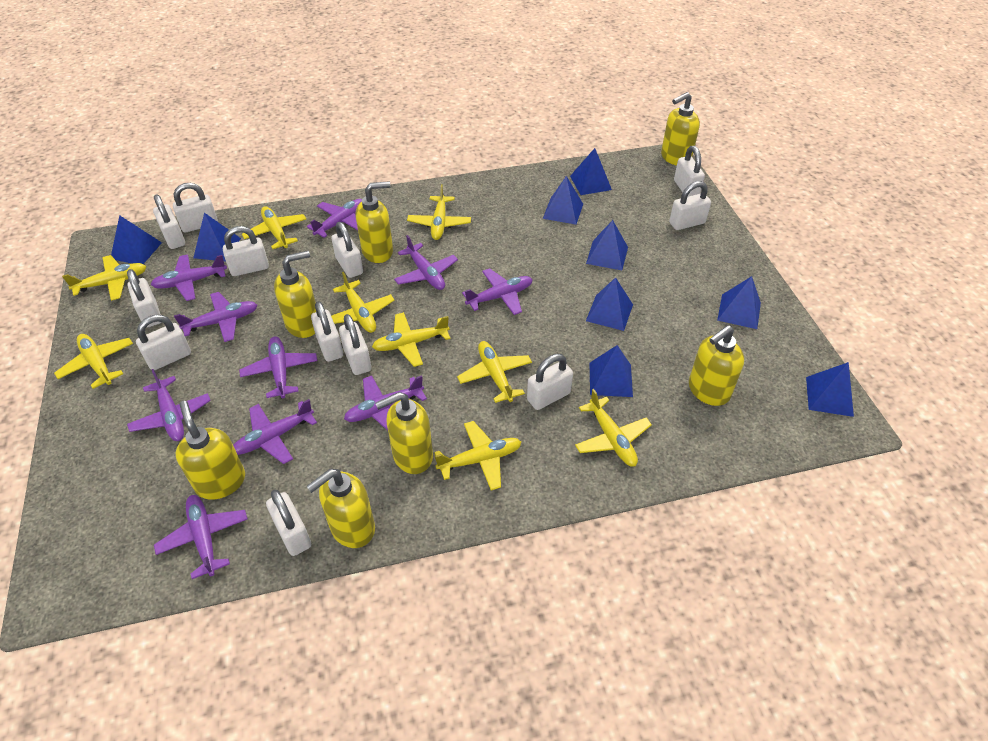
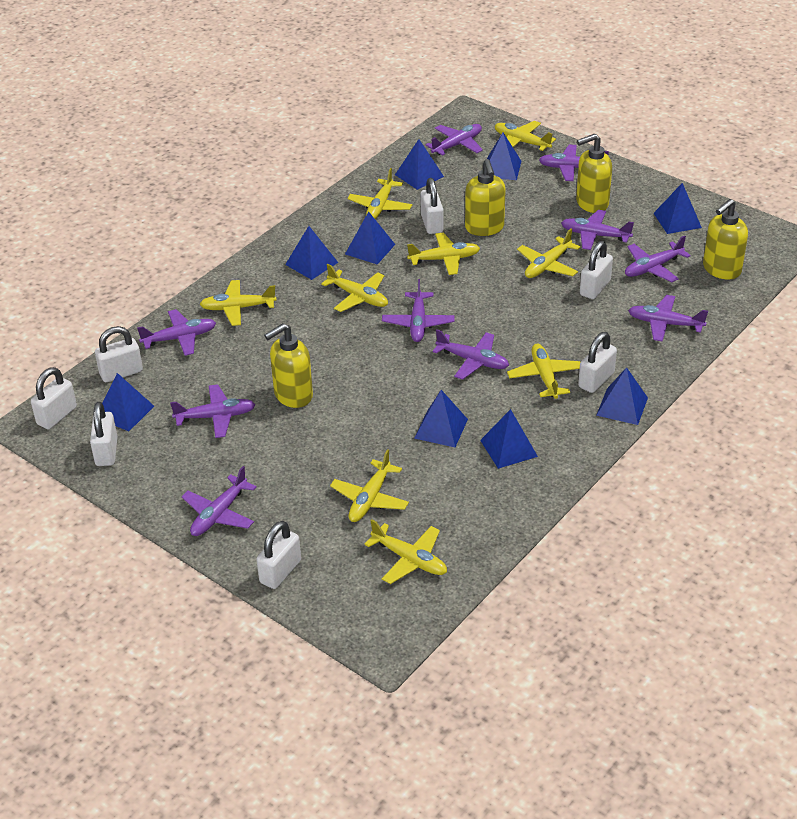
white padlock: [127,269,161,328] [136,315,191,370] [153,194,185,249] [173,183,218,232] [223,226,269,276] [266,490,311,556] [311,301,343,362] [331,222,363,278] [339,314,371,375] [527,354,573,410] [669,181,711,230] [674,146,705,197] = 12 -> [31,367,77,429] [90,402,117,466] [95,326,143,382] [256,521,301,589] [420,178,444,234] [578,332,617,393] [580,241,613,299] = 7
yellow soap dispenser: [176,401,245,500] [274,251,316,338] [306,469,375,548] [356,181,393,263] [375,392,433,474] [661,92,700,166] [689,325,744,406] = 7 -> [264,323,313,408] [465,159,506,236] [576,134,612,213] [703,199,748,280] = 4

